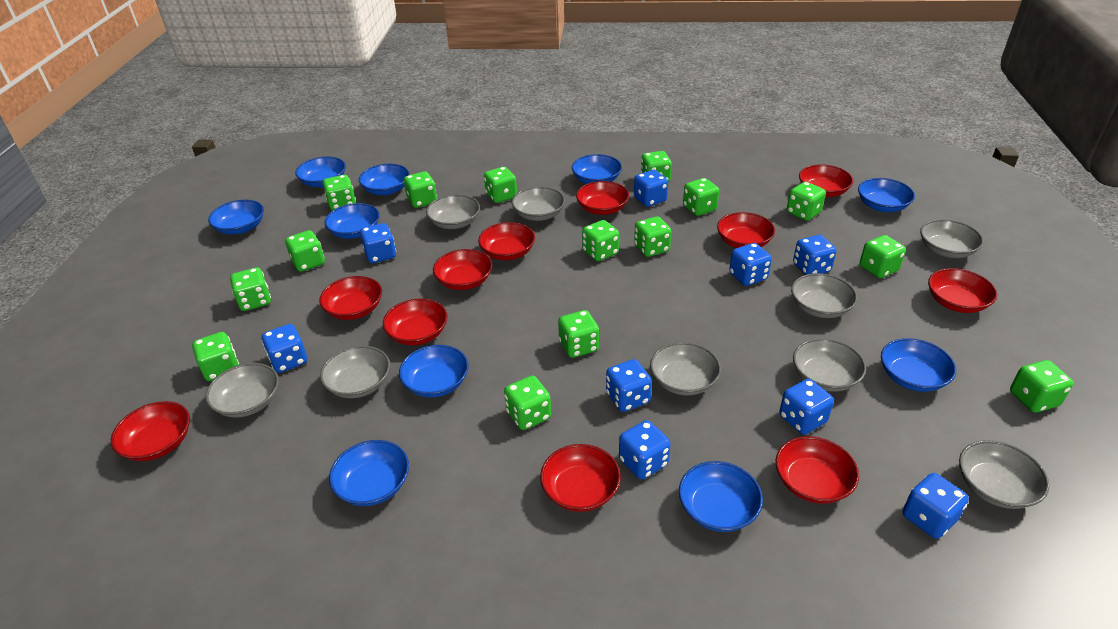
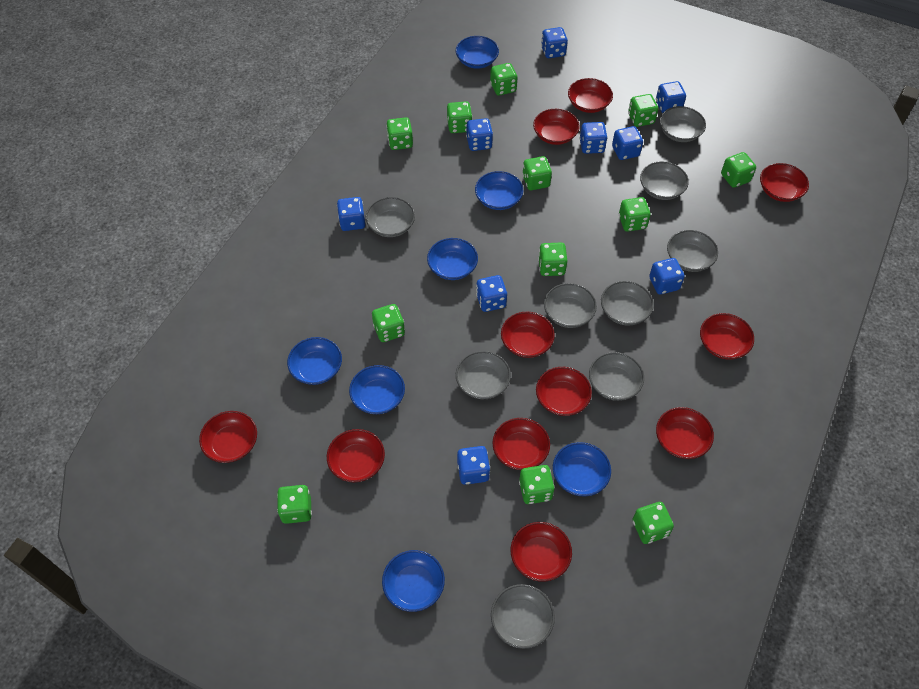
blue bowl: [208,200,264,234] [295,156,346,187] [324,203,380,239] [329,440,409,506] [359,164,410,195] [399,345,468,398] [572,154,622,184] [679,461,763,532] [858,178,915,212] [881,338,956,392] = 10 -> [287,337,342,385] [349,365,405,414] [382,550,445,612] [427,238,478,280] [456,36,499,69] [475,171,523,210] [553,442,611,496] = 7
green dice: [192,332,239,381] [230,267,271,311] [285,230,325,272] [323,175,356,211] [404,171,437,208] [484,167,517,203] [504,376,551,430] [558,310,599,358] [582,220,619,261] [634,216,671,257] [641,151,672,182] [683,178,719,216] [787,182,826,221] [860,235,906,278] [1010,360,1073,413] = 15 -> [277,485,312,524] [372,304,405,342] [386,117,413,150] [447,101,472,133] [490,63,518,96] [519,465,555,504] [522,156,552,190] [538,243,568,276] [619,197,651,232] [628,94,658,127] [632,502,674,544] [721,152,756,188] = 12

